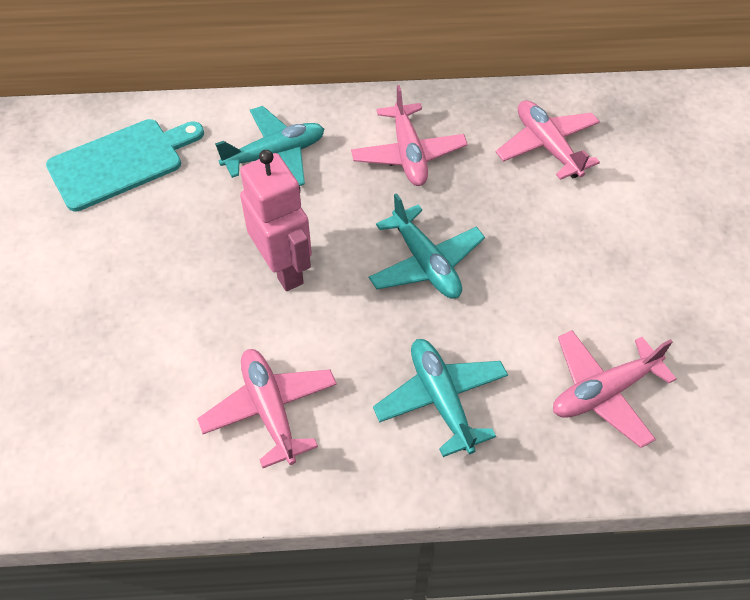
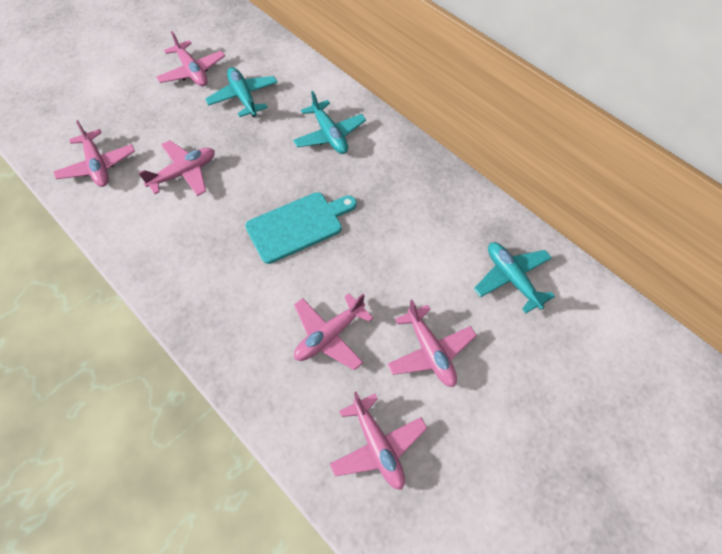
pink plane: [197,349,337,468] [351,85,468,186] [496,100,600,180] [553,330,676,448] = 4 -> [53,120,135,187] [139,140,215,196] [156,31,225,86] [294,293,373,371] [330,392,427,490] [387,300,477,387] = 6
pink robot: [240,150,312,291] = 1 -> none = 0

